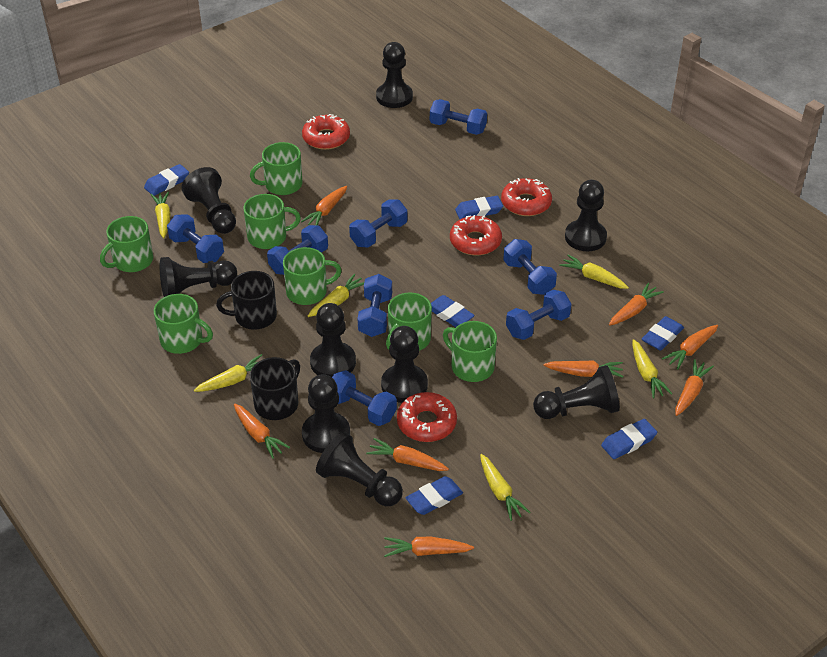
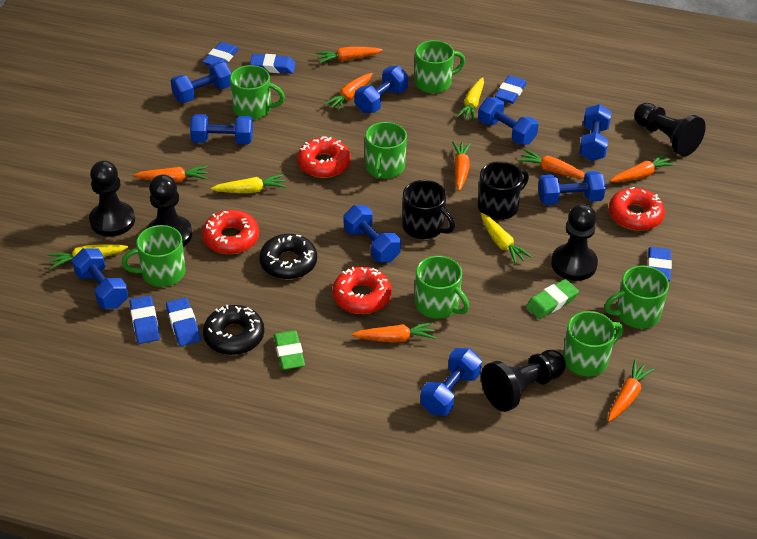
black donut: none = 0 -> [203,305,264,355] [259,234,317,279] = 2
black pawn: [160,257,237,297] [182,167,236,234] [302,374,350,453] [310,303,356,377] [316,431,403,506] [376,42,413,108] [381,326,428,403] [533,365,620,419] [565,180,607,251] = 9 -> [89,160,135,237] [147,174,192,247] [481,350,566,412] [551,204,598,281] [634,103,706,156] = 5
blue dumbbell: [167,214,224,263] [267,225,328,275] [332,370,397,426] [349,200,407,248] [358,274,392,337] [430,99,487,135] [503,239,557,295] [506,290,571,340] = 8 -> [72,248,128,309] [171,61,231,103] [190,114,253,144] [344,205,401,262] [355,66,408,113] [420,348,482,416] [478,97,539,145] [538,171,606,205] [579,104,612,161] = 9
green eraser: none = 0 -> [274,330,305,370] [526,279,579,319] = 2
yellow carrot: [151,192,171,238] [194,354,262,392] [308,274,364,317] [480,454,531,521] [559,254,629,289] [632,339,672,398] = 6 -> [47,244,128,269] [211,174,286,193] [457,77,484,121] [481,213,532,265] = 4

